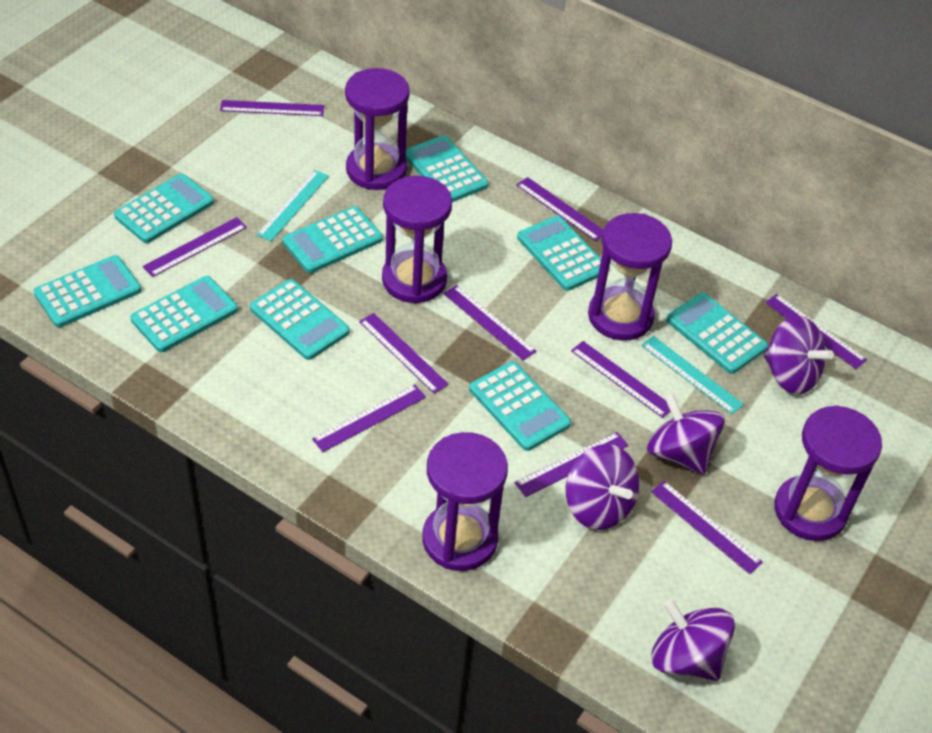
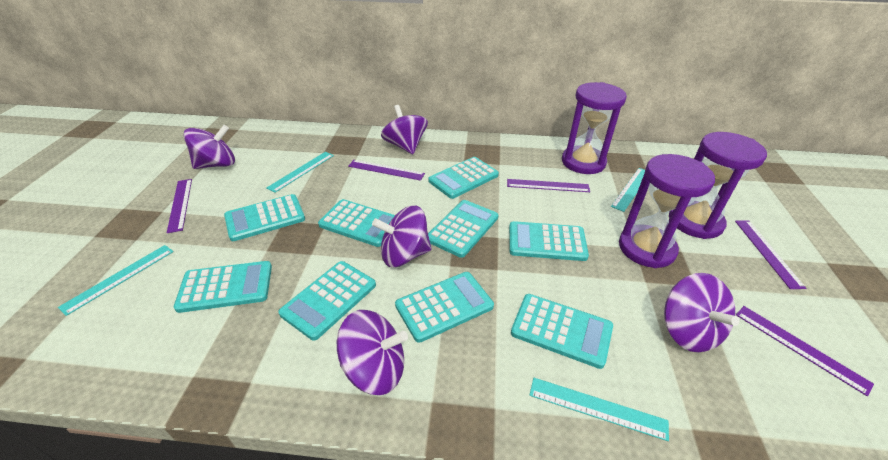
purple hourglass: [345,68,410,190] [382,176,452,304] [422,432,508,571] [588,213,672,341] [774,405,882,541] = 5 -> [562,82,627,174] [619,154,715,268] [669,132,767,239] = 3
purple ruler: [142,217,247,277] [220,100,324,116] [312,385,426,452] [359,313,449,394] [443,285,536,361] [515,432,628,497] [516,177,603,241] [571,341,671,418] [651,481,763,574] [765,294,867,369] = 10 -> [167,179,192,233] [348,160,425,181] [507,179,590,192] [735,220,806,289] [736,306,874,396] = 5
purple spinning top: [566,444,640,530] [647,393,725,475] [651,599,735,681] [764,315,834,395] = 4 -> [184,125,235,169] [337,310,408,395] [372,206,432,267] [381,105,428,154] [664,273,740,352] = 5
turquoise ruler: [256,170,329,241] [641,336,744,414] = 2 -> [58,245,174,316] [266,152,334,193] [529,378,669,441] [611,168,645,212] = 4

